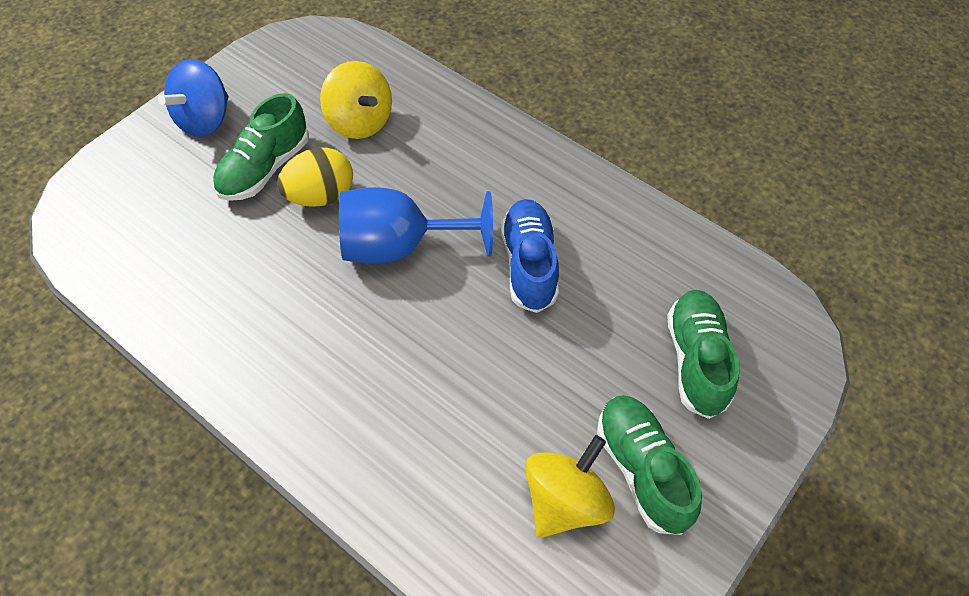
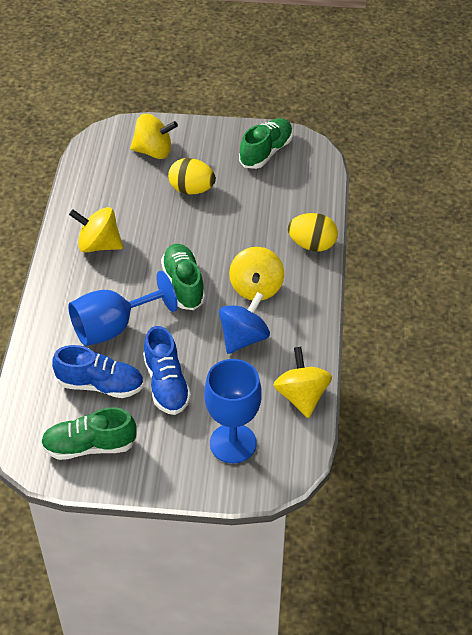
blue goblet: [339,187,493,264] = 1 -> [68,271,178,346] [204,359,262,463] = 2
blue shoe: [501,199,559,313] = 1 -> [52,345,144,398] [143,326,191,415] = 2
yellow egg: [277,147,353,207] = 1 -> [168,158,216,194] [288,213,338,251] = 2
yellow spinning top: [320,61,392,139] [525,435,615,538] = 2 -> [69,207,123,253] [130,114,178,159] [229,247,284,301] [273,347,332,418] = 4

